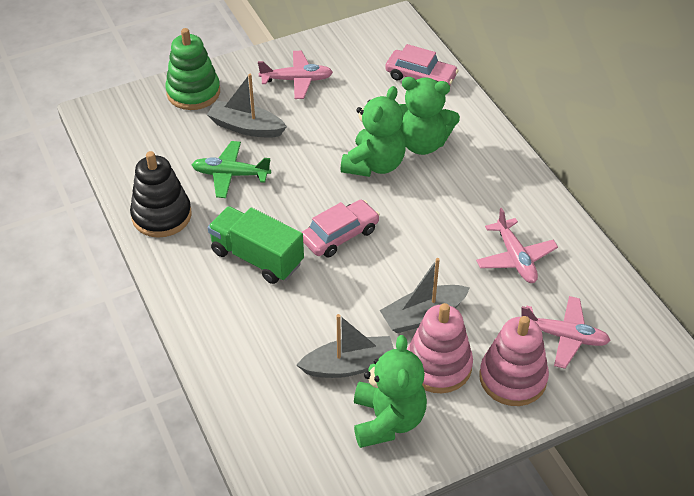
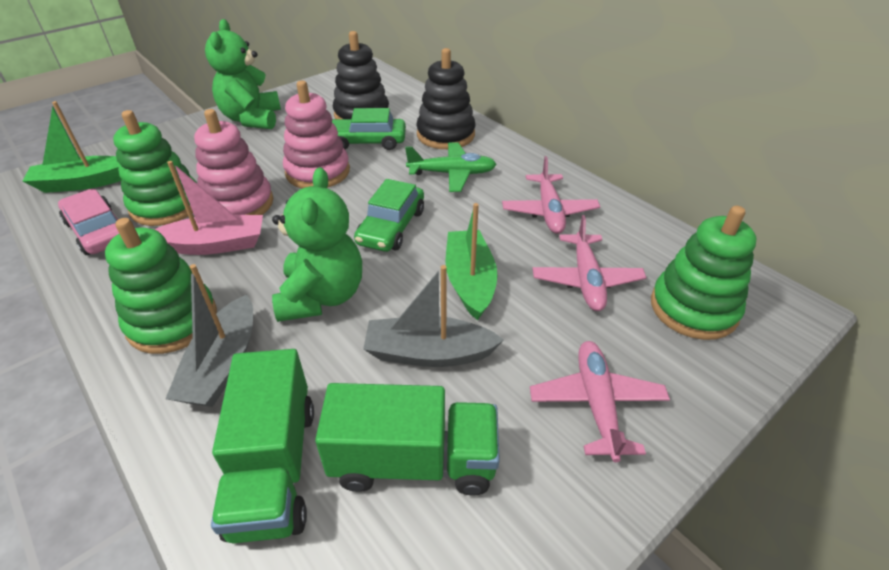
black stacking toy: [130,151,192,238] = 1 -> [333,31,389,119] [416,48,475,149] = 2
green boat: none = 0 -> [23,101,122,193] [445,203,497,320] = 2
green car: none = 0 -> [332,108,406,150] [354,179,424,252] = 2
green stacking toy: [165,28,220,110] = 1 -> [105,218,217,354] [113,110,197,226] [651,206,757,340] = 3
green teddy bear: [341,86,406,177] [354,335,427,448] [399,77,460,155] = 3 -> [205,19,281,129] [272,167,362,322] = 2
green truck: [207,206,304,284] = 1 -> [211,349,314,543] [315,383,500,496] = 2
grey boat: [207,74,287,138] [297,314,394,378] [380,258,470,333] = 3 -> [165,264,253,407] [363,265,504,367] = 2
pink boat: none = 0 -> [154,161,263,255] = 1
pink car: [302,200,380,258] [385,44,459,85] = 2 -> [58,189,119,255] = 1

